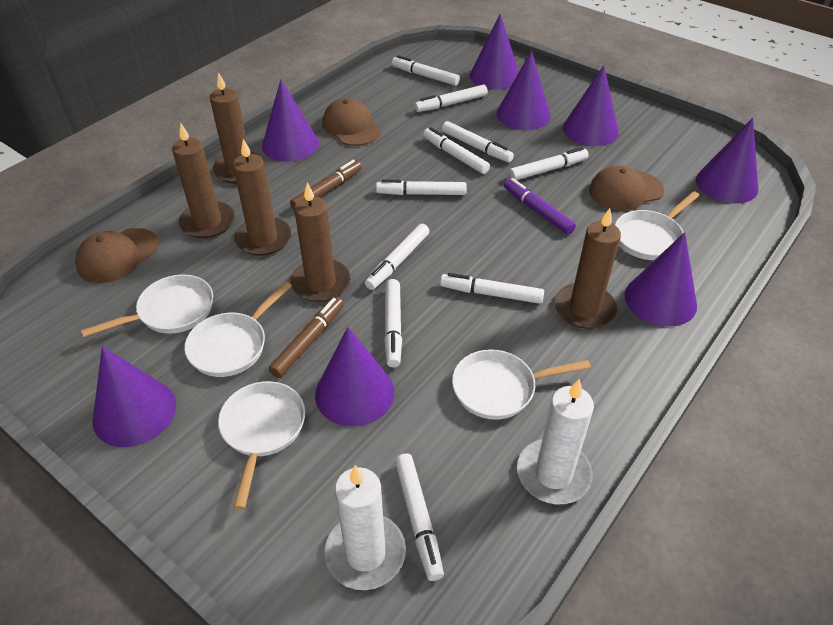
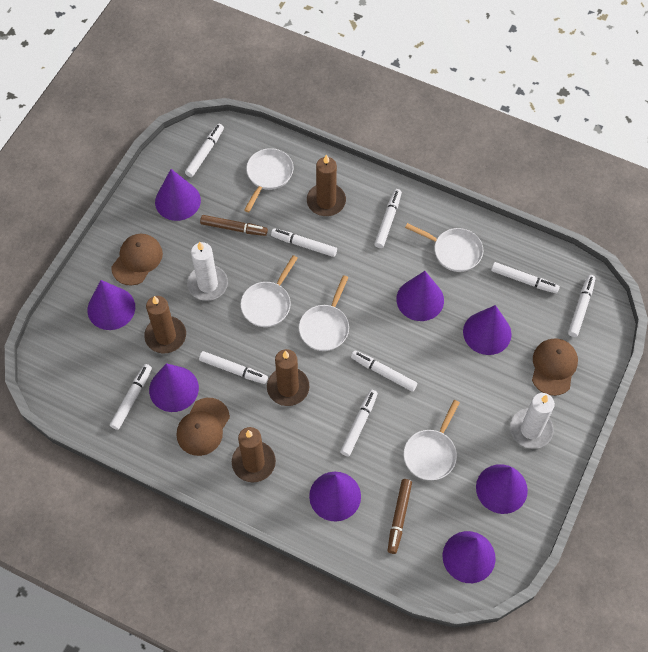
brown candle: [172,123,235,238] [210,72,265,184] [233,139,291,256] [290,182,350,302] [555,208,621,329] = 5 -> [144,296,186,353] [232,427,276,482] [267,349,309,406] [307,154,346,216] = 4
purple marker: [504,178,576,234] = 1 -> none = 0
white marker: [365,224,430,290] [376,180,467,195] [384,279,402,367] [392,55,460,86] [395,453,444,581] [414,85,488,112] [423,127,490,174] [440,273,544,304] [442,121,514,162] [509,147,589,180] = 10 -> [110,364,152,430] [185,124,224,177] [199,351,268,384] [271,228,337,257] [340,389,378,456] [351,350,417,392] [374,189,402,248] [491,262,560,294] [568,275,596,337] = 9

